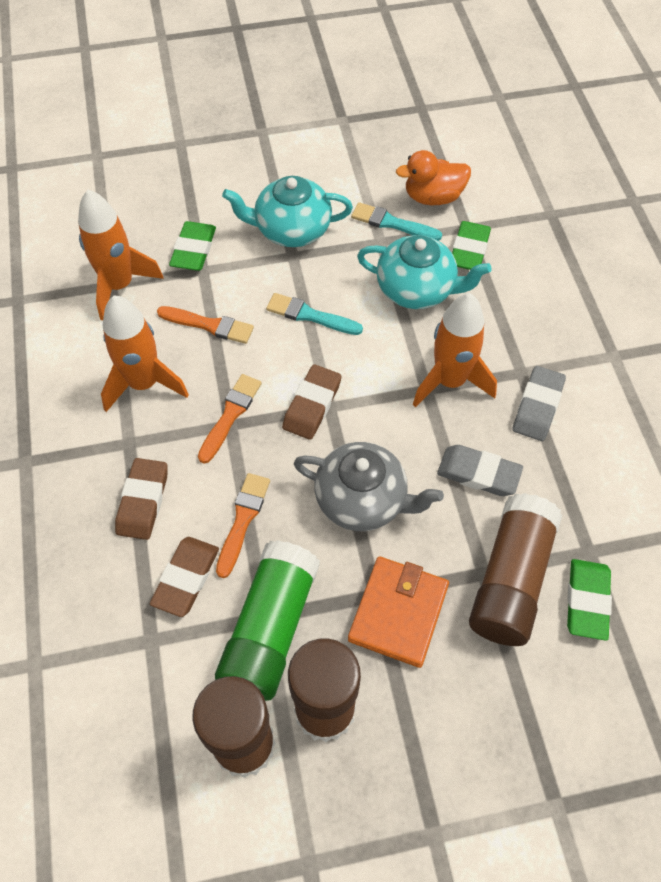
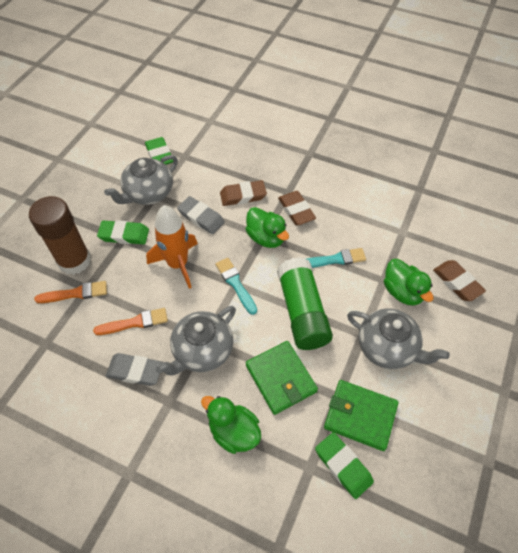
brown glue stick: [192,676,276,778] [288,638,361,742] [469,493,562,646] = 3 -> [29,196,91,275] = 1
green duck: none = 0 -> [201,396,261,454] [245,207,289,248] [384,259,433,306] = 3
green wallet: none = 0 -> [246,341,318,415] [324,380,398,451] = 2
grey teapot: [294,442,444,531] = 1 -> [104,155,178,205] [156,306,236,375] [347,309,450,369] = 3
orange brush: [157,306,254,344] [198,374,262,463] [216,473,270,578] = 3 -> [34,281,107,303] [93,308,168,335] = 2
orange duck: [396,150,471,205] = 1 -> none = 0
orange rocket: [78,190,164,320] [101,295,189,412] [413,293,497,407] = 3 -> [146,205,198,289] = 1
orange wallet: [348,556,449,668] = 1 -> none = 0
turquoise teapot: [222,176,353,247] [357,235,492,309] = 2 -> none = 0

